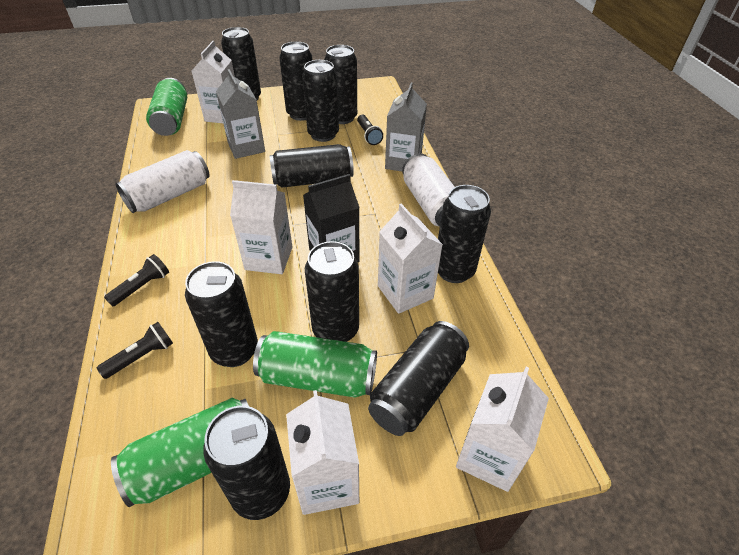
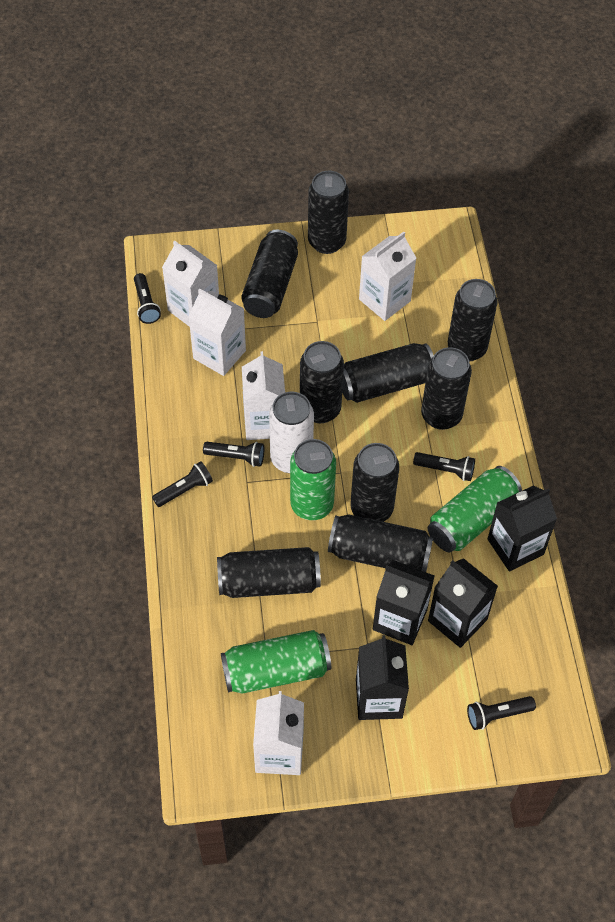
black can: [185,261,258,367] [203,406,290,520] [221,27,261,100] [269,144,354,188] [279,41,312,121] [302,60,339,142] [305,241,359,342] [324,45,357,124] [368,321,469,436] [438,185,491,283] = 10 -> [217,547,321,598] [241,230,298,318] [300,341,344,423] [308,171,349,254] [328,515,433,572] [342,343,434,403] [350,443,399,522] [421,347,472,430] [448,279,498,362] = 9
black carton: [303,174,360,262] = 1 -> [356,635,409,720] [373,560,434,645] [428,558,498,648] [488,485,557,572] = 4
black flashlight: [97,322,173,379] [104,254,169,306] [357,115,383,145] = 3 -> [134,273,161,324] [152,461,213,507] [203,442,264,467] [413,452,475,481] [467,696,536,730] = 5
grey carton: [216,69,265,159] [385,83,427,171] = 2 -> none = 0
white can: [116,150,210,213] [402,154,455,227] = 2 -> [269,392,314,473] = 1

